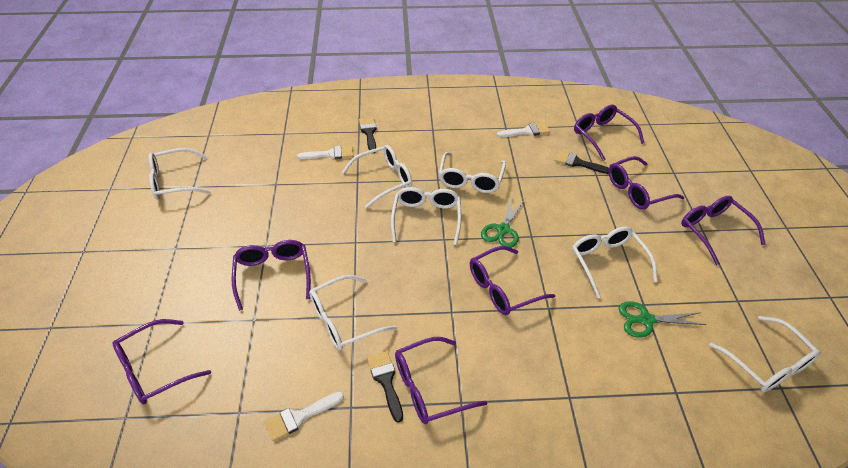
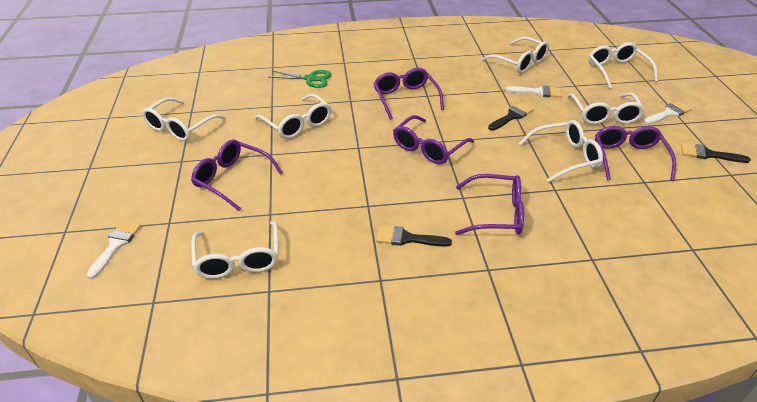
green scissors: [481,196,525,248] [619,301,706,338] = 2 -> [270,70,332,88] = 1
purple glasses: [112,319,211,404] [232,240,311,311] [395,337,488,424] [470,246,555,315] [574,105,644,161] [608,156,684,210] [681,196,766,265] = 7 -> [191,139,283,211] [374,68,444,120] [393,115,474,164] [455,174,524,235] [595,126,676,181] = 5

